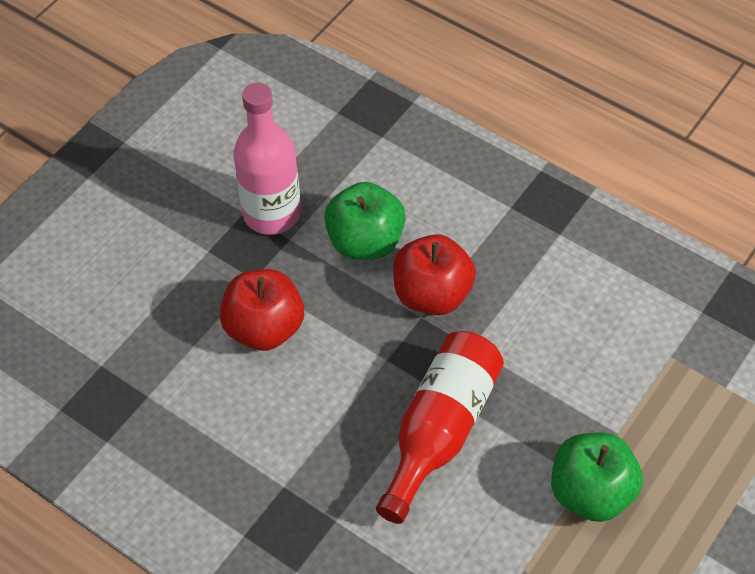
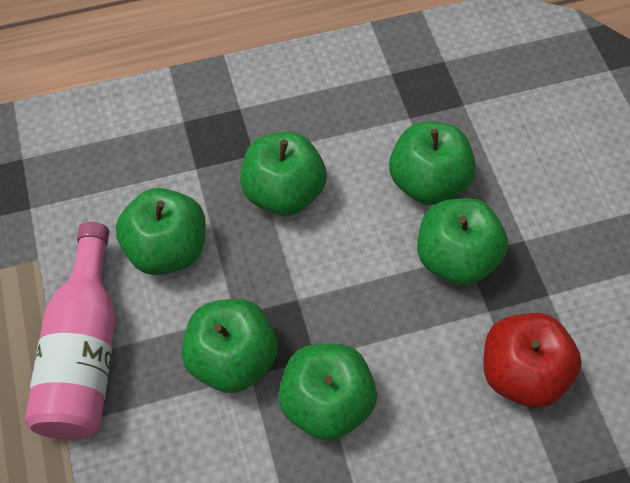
green apple: [324,182,406,260] [551,432,643,522] = 2 -> [116,188,206,275] [182,299,278,393] [240,132,327,216] [278,344,377,441] [389,122,476,205] [417,198,508,286] = 6
red apple: [220,269,304,351] [393,234,476,315] = 2 -> [483,313,582,408] = 1
red bottle: [376,331,504,524] = 1 -> none = 0

